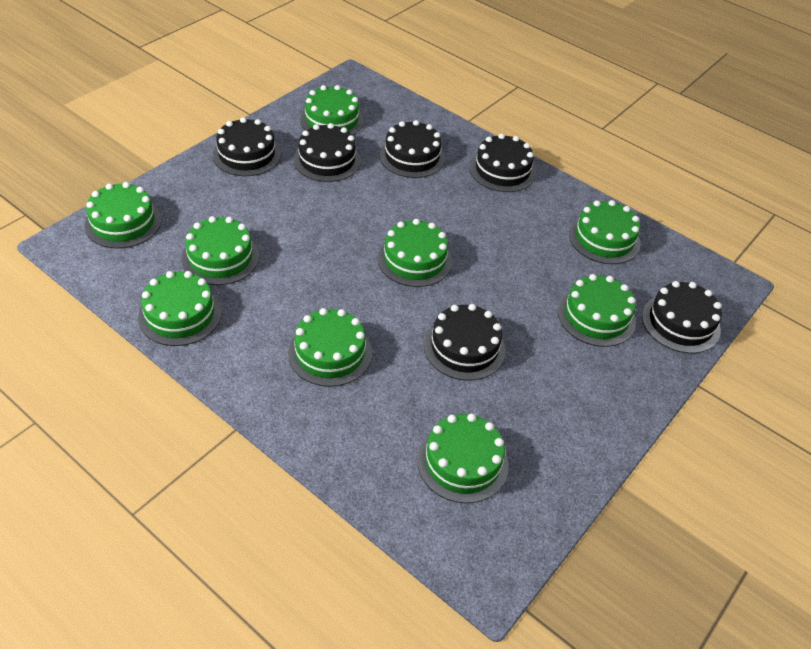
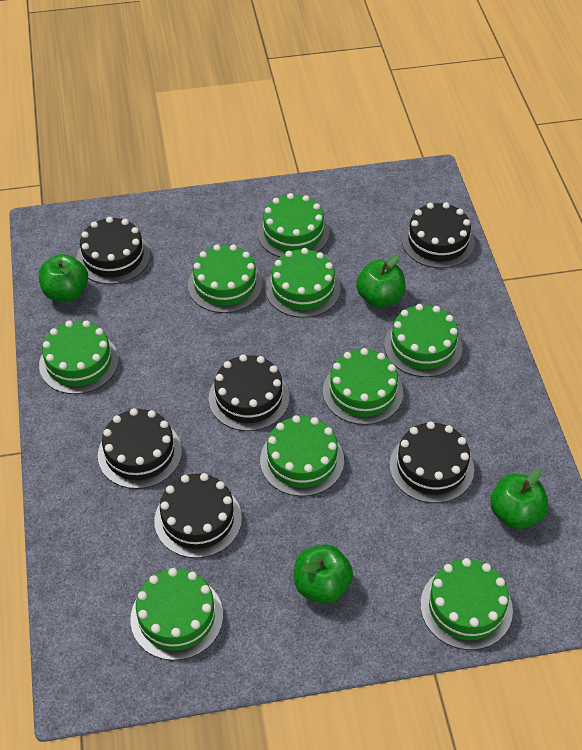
green apple: none = 0 -> [39,254,88,302] [294,545,353,603] [356,254,406,308] [490,469,548,529] = 4

